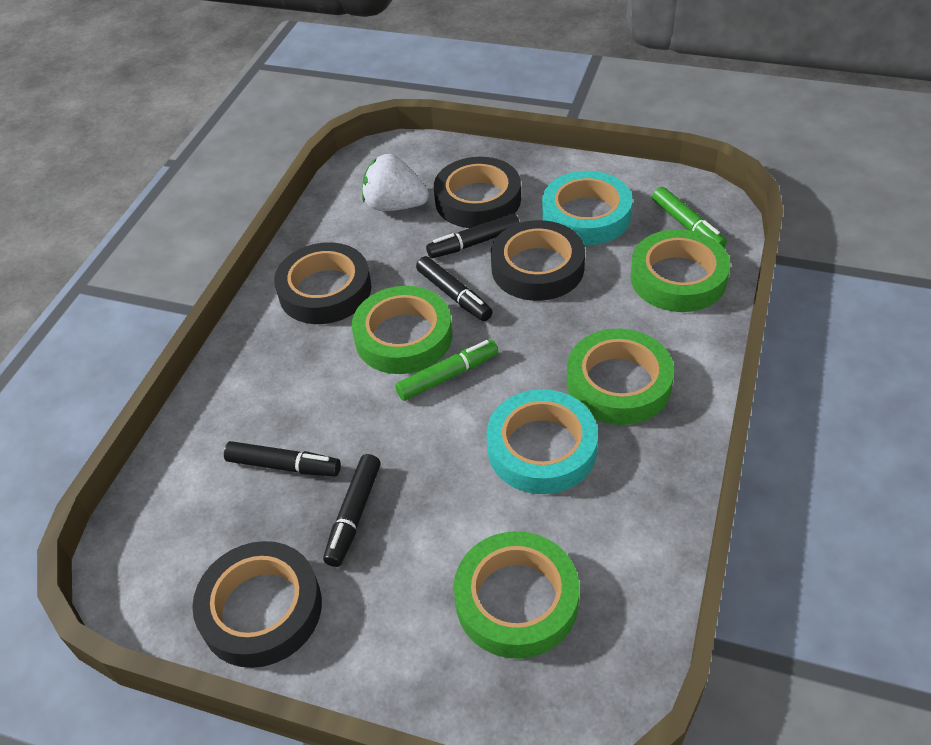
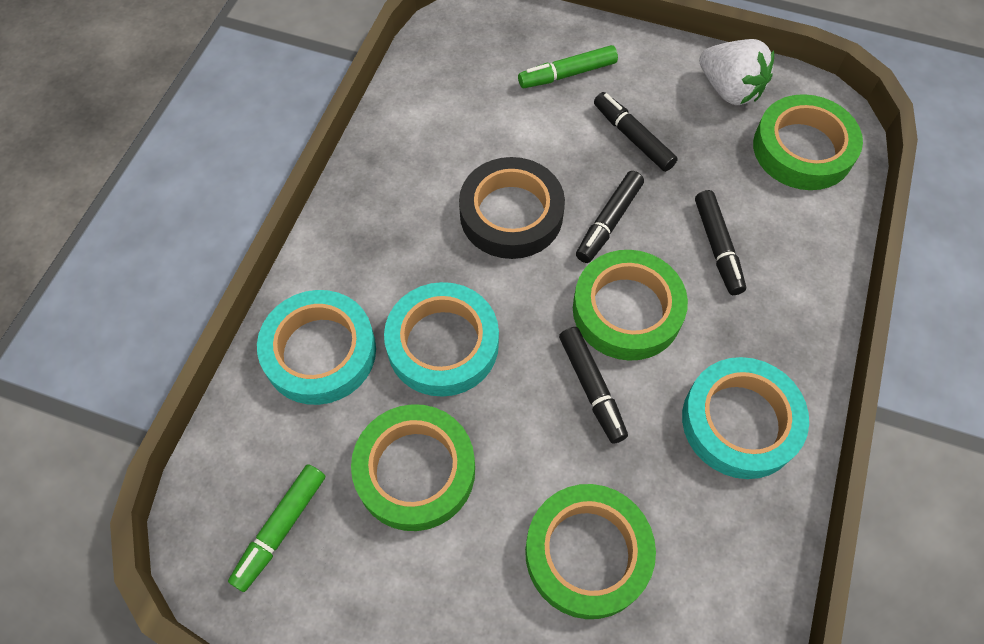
black tape: [192,541,322,668] [274,242,371,324] [434,157,521,228] [491,220,585,301] = 4 -> [459,157,565,259] = 1
turquoise tape: [486,389,598,494] [542,171,633,245] = 2 -> [257,290,376,405] [384,282,499,397] [682,357,809,479] = 3

